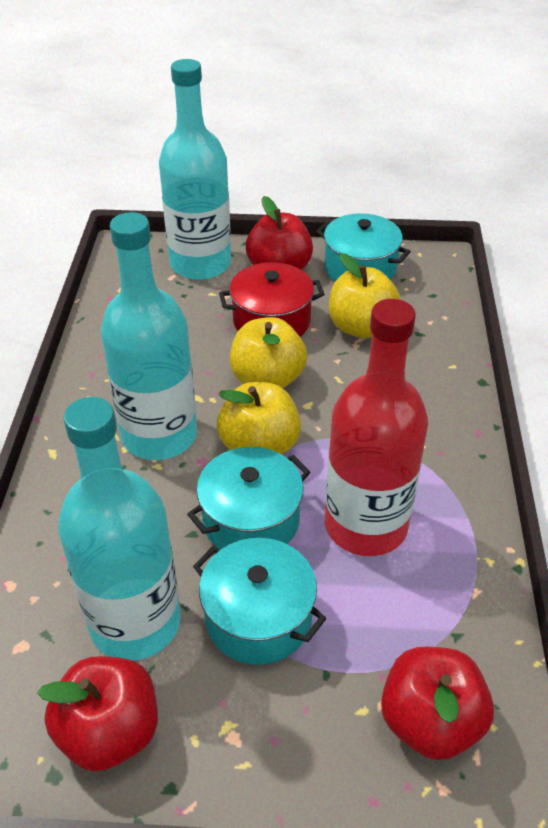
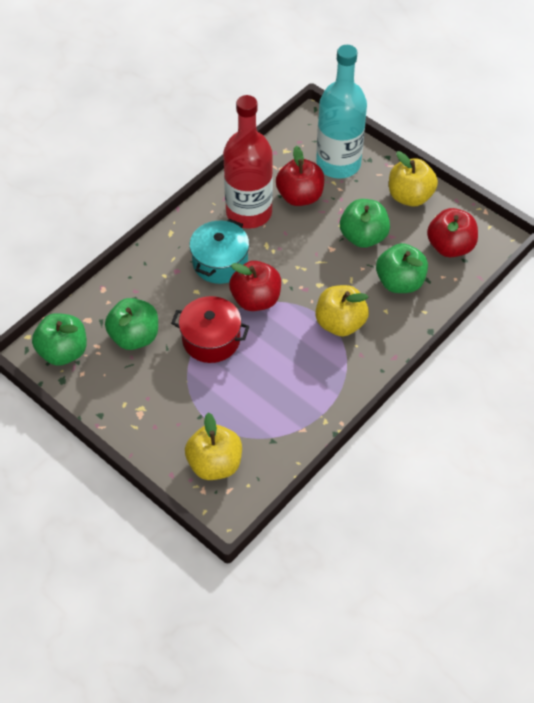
green apple: none = 0 -> [32,313,87,366] [105,298,158,350] [340,199,390,248] [376,243,428,293] = 4
turquoise bottle: [58,397,181,661] [101,212,197,460] [159,59,231,280] = 3 -> [316,45,367,179] = 1
turquoise pot: [187,447,310,549] [193,538,327,665] [316,213,411,281] = 3 -> [189,219,249,284] = 1

